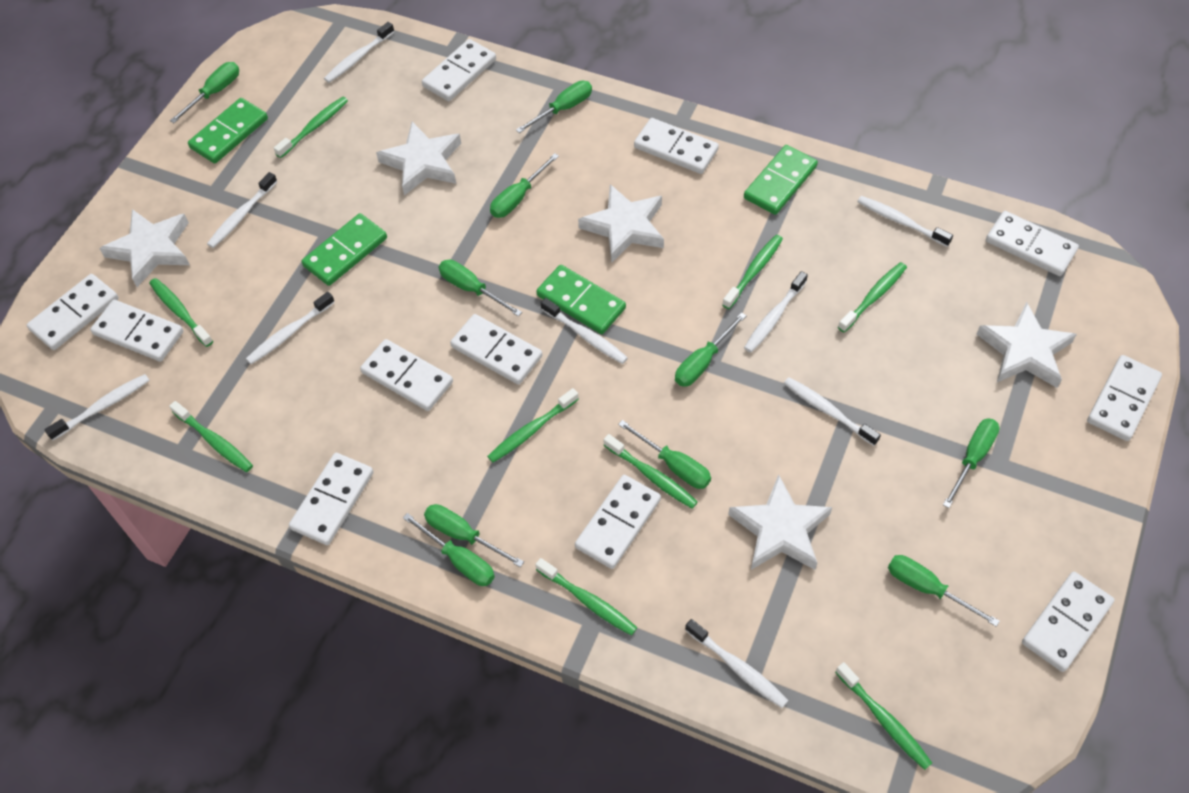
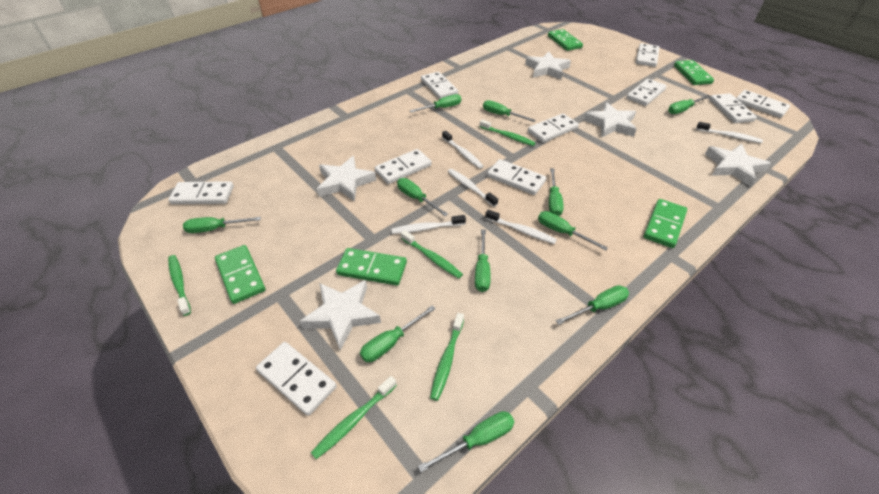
green domino: [188,98,268,164] [302,213,387,286] [536,265,626,334] [744,145,818,215] = 4 -> [215,245,265,304] [336,248,407,286] [548,29,583,51] [643,199,687,248] [674,60,714,85] = 5
green screwdriver: [170,62,239,123] [403,513,495,586] [424,504,524,567] [439,259,522,317] [490,153,559,218] [516,81,592,133] [618,420,711,489] [675,312,747,387] [888,555,1000,627] [943,418,1000,508] = 10 -> [183,217,261,233] [360,305,436,362] [397,178,448,216] [409,94,461,112] [418,411,514,472] [475,229,491,292] [483,100,536,122] [538,211,608,251] [549,168,564,216] [556,285,629,325] [668,95,711,114] = 11
green toothbrush: [149,278,213,347] [169,401,253,472] [274,97,348,158] [487,388,579,463] [535,558,637,636] [604,434,698,509] [722,235,783,309] [835,662,932,770] [838,262,907,332] = 9 -> [168,255,191,316] [311,376,397,459] [401,230,463,278] [430,313,464,401] [480,119,536,146] = 5
white domino: [27,274,119,350] [90,300,184,362] [289,453,374,545] [360,339,453,411] [422,39,496,101] [450,314,542,385] [575,475,661,569] [634,118,719,174] [986,211,1079,276] [1022,572,1114,672] [1087,355,1162,441] = 11 -> [168,181,234,204] [256,342,337,416] [375,149,432,184] [421,72,458,99] [487,159,546,195] [528,113,579,143] [627,79,667,106] [636,43,659,67] [709,93,757,123] [736,90,790,118] = 10
white toothbrush: [44,374,150,440] [207,172,278,248] [246,292,335,364] [324,22,394,83] [541,298,628,364] [685,619,788,708] [744,271,808,352] [784,377,881,446] [857,196,953,247] = 9 -> [391,215,466,234] [442,131,484,169] [448,169,498,207] [485,209,557,244] [696,122,763,143] = 5

